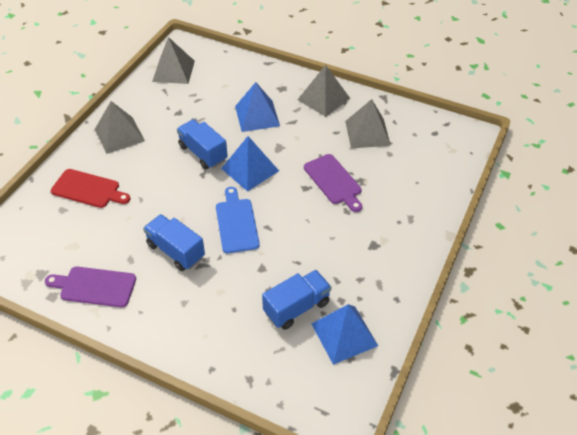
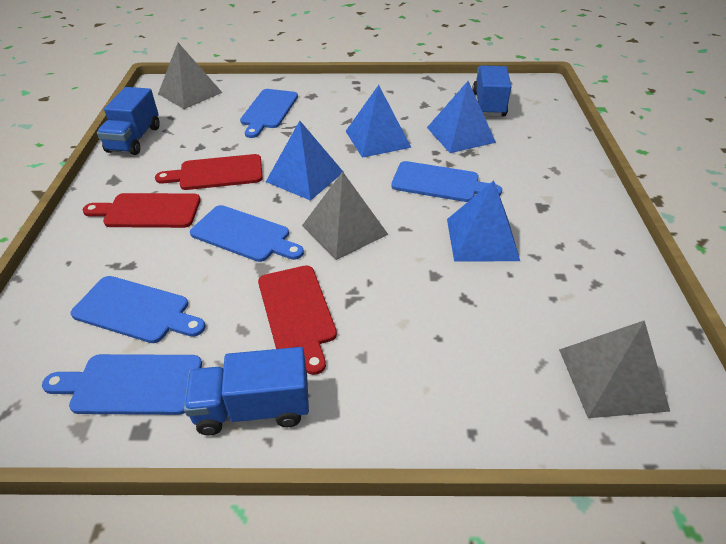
blue cutting board: [216,187,260,253] = 1 -> [42,354,202,415] [70,276,206,343] [190,205,304,262] [240,89,298,138] [391,161,502,202] = 5
blue pyramid: [221,136,279,192] [235,82,280,132] [312,304,378,365] = 3 -> [266,120,343,201] [346,85,411,158] [427,81,496,153] [447,180,520,262] = 4
grey pyramid: [95,101,145,154] [152,37,195,84] [297,65,350,117] [345,99,391,148] = 4 -> [158,43,222,109] [302,171,388,260] [559,320,670,418] = 3
purple cutting board: [45,267,136,308] [304,154,362,212] = 2 -> none = 0
red cutting board: [51,169,130,208] = 1 -> [83,193,201,228] [155,154,263,190] [258,265,337,375] = 3

